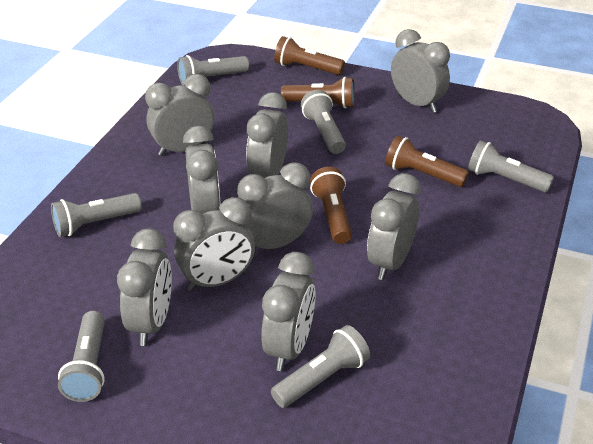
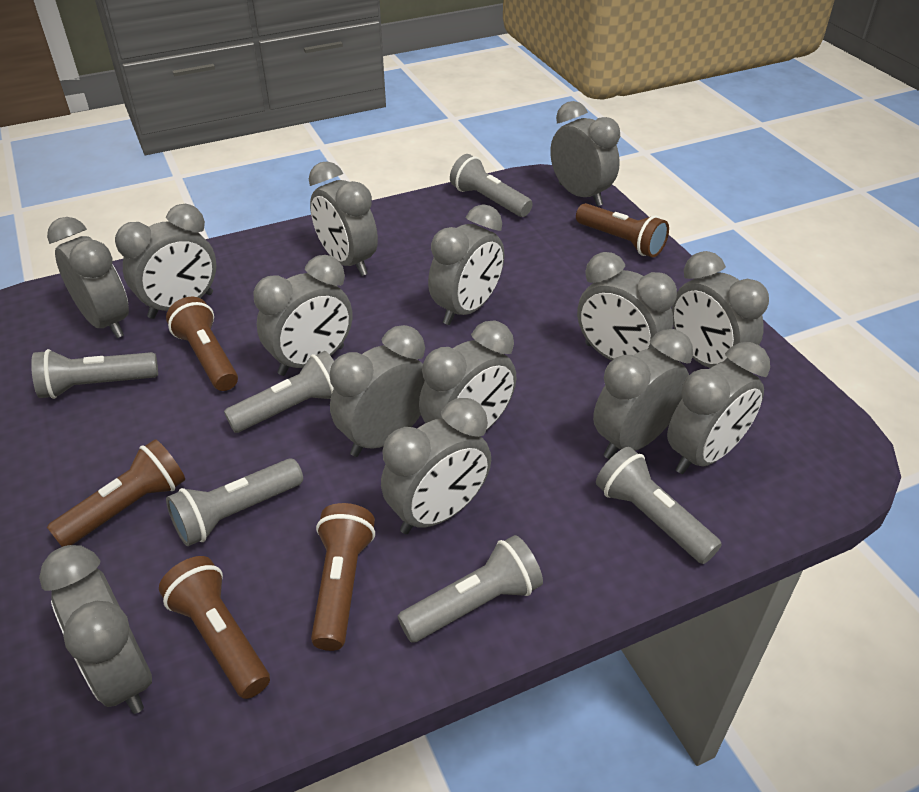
brown flashlight: [274,36,345,75] [281,77,355,108] [310,167,352,244] [385,136,469,187] = 4 -> [47,439,185,547] [159,556,270,699] [166,297,238,391] [311,503,375,651] [576,203,669,257] = 5
grey clock: [117,228,172,346] [145,74,214,156] [173,197,255,291] [183,126,220,214] [237,163,313,249] [246,92,288,178] [261,252,316,371] [367,173,421,280] [391,29,450,113] = 9 -> [39,545,152,714] [47,217,129,338] [115,204,216,319] [253,255,353,376] [309,161,378,276] [330,325,425,457] [381,398,491,534] [419,320,516,431] [428,204,504,325] [550,101,620,206] [577,252,677,360] [593,329,693,459] [667,342,770,474] [672,251,769,368] = 14

